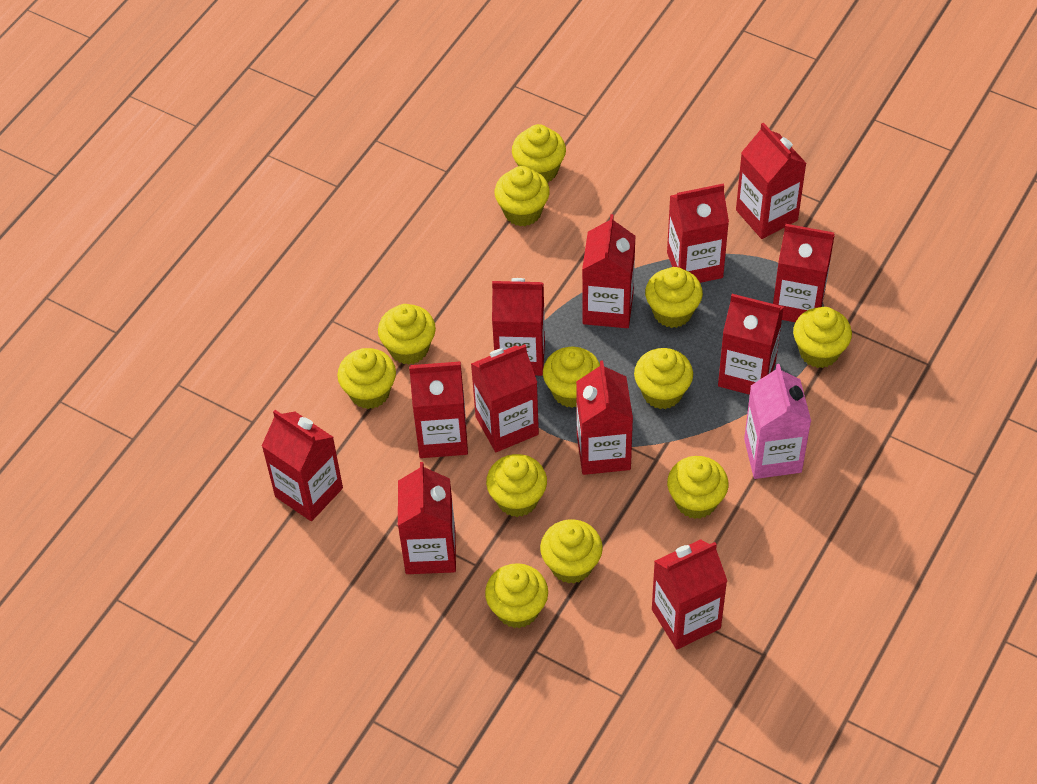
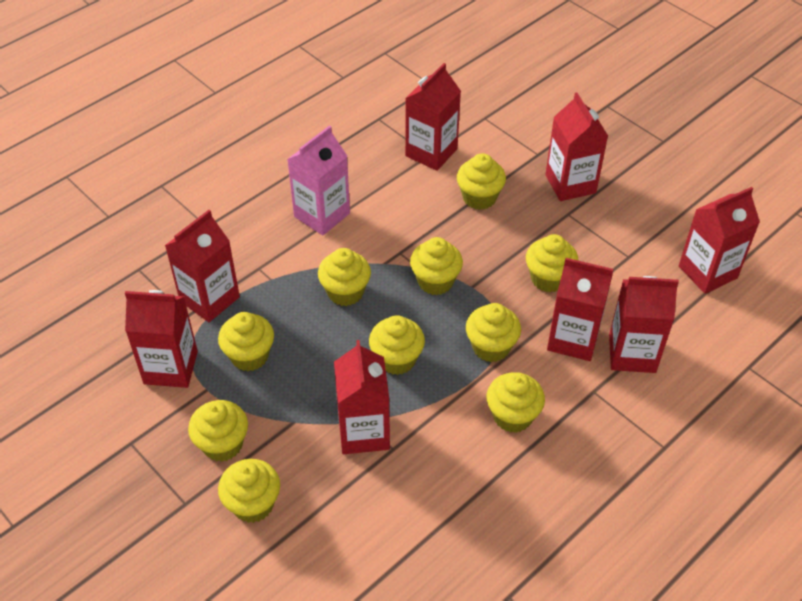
red carton: [262,410,343,521] [398,462,456,574] [409,361,468,458] [471,344,539,452] [492,278,545,376] [576,360,633,475] [582,214,635,328] [652,539,727,650] [667,183,729,283] [718,294,784,395] [736,123,807,239] [773,224,835,322] = 12 -> [125,290,198,388] [165,210,240,322] [334,340,390,454] [405,63,461,171] [545,92,608,201] [547,258,613,361] [609,276,679,373] [679,187,760,294] = 8
yellow cupcake: [337,348,396,409] [378,304,436,365] [485,563,548,628] [486,454,547,517] [495,166,550,226] [512,124,566,183] [540,519,603,584] [543,347,600,408] [634,348,693,409] [645,267,703,328] [667,456,729,519] [793,307,852,368] = 12 -> [188,400,248,462] [218,312,274,371] [218,459,280,523] [318,248,371,306] [369,315,425,375] [410,237,463,295] [457,153,506,210] [466,303,521,362] [487,372,545,433] [526,234,578,292] = 10

